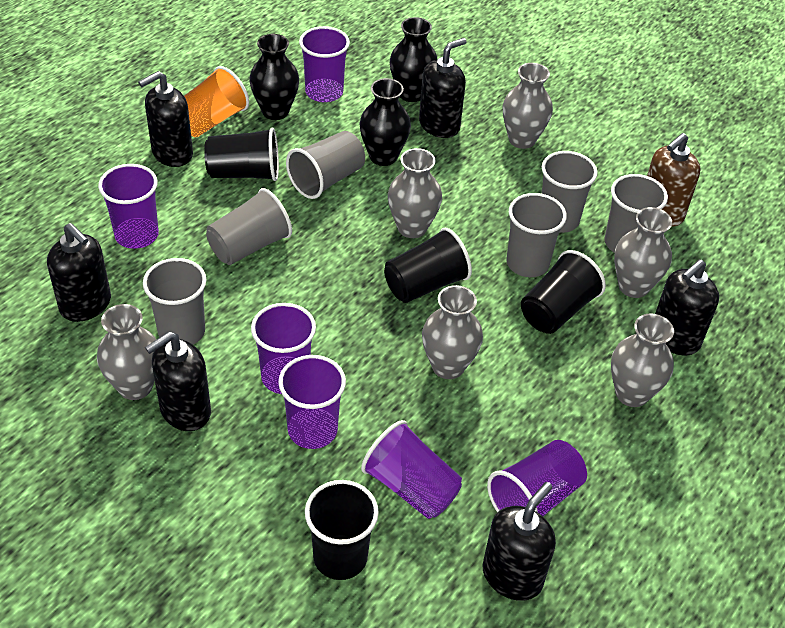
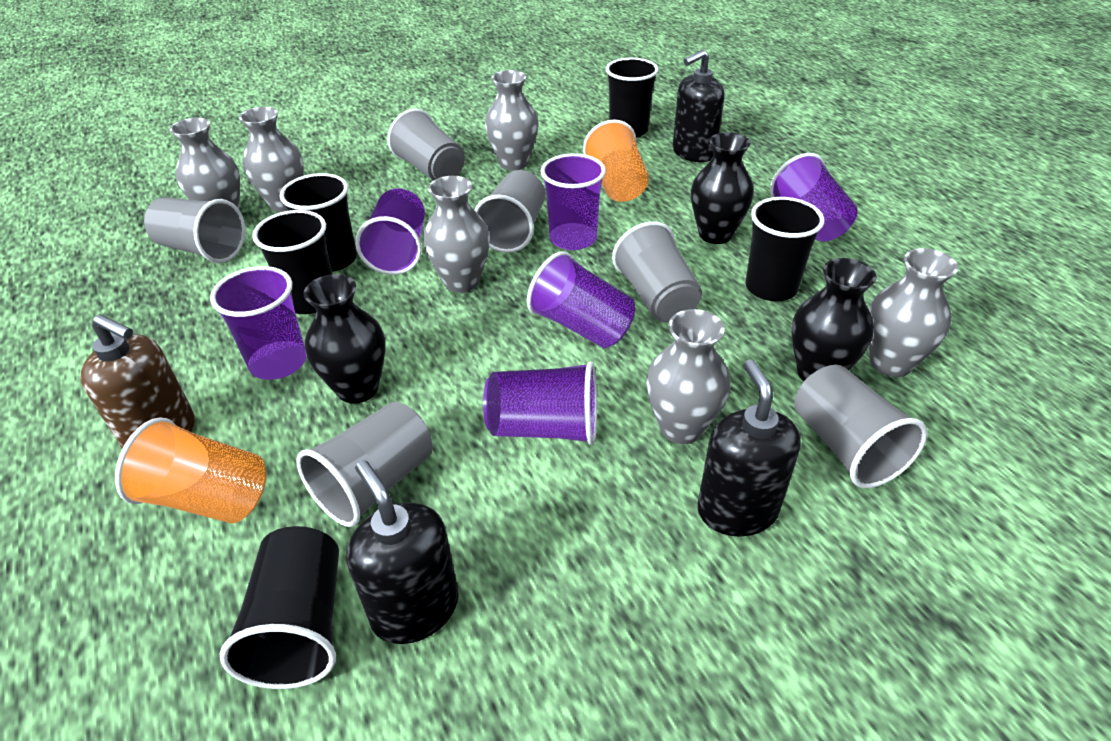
black cup: [204,127,279,181] [305,480,379,580] [384,228,472,303] [521,250,606,334] = 4 -> [220,526,339,689] [252,210,333,314] [280,173,357,272] [606,58,659,138] [745,197,825,301] = 5
black soap dispenser: [47,223,111,322] [138,71,193,167] [145,331,211,431] [419,38,467,138] [482,482,556,601] [655,259,719,355] = 6 -> [346,460,459,644] [673,50,725,162] [697,360,801,537] = 3
orange cup: [184,66,249,137] = 1 -> [115,417,266,524] [583,120,649,202] = 2

